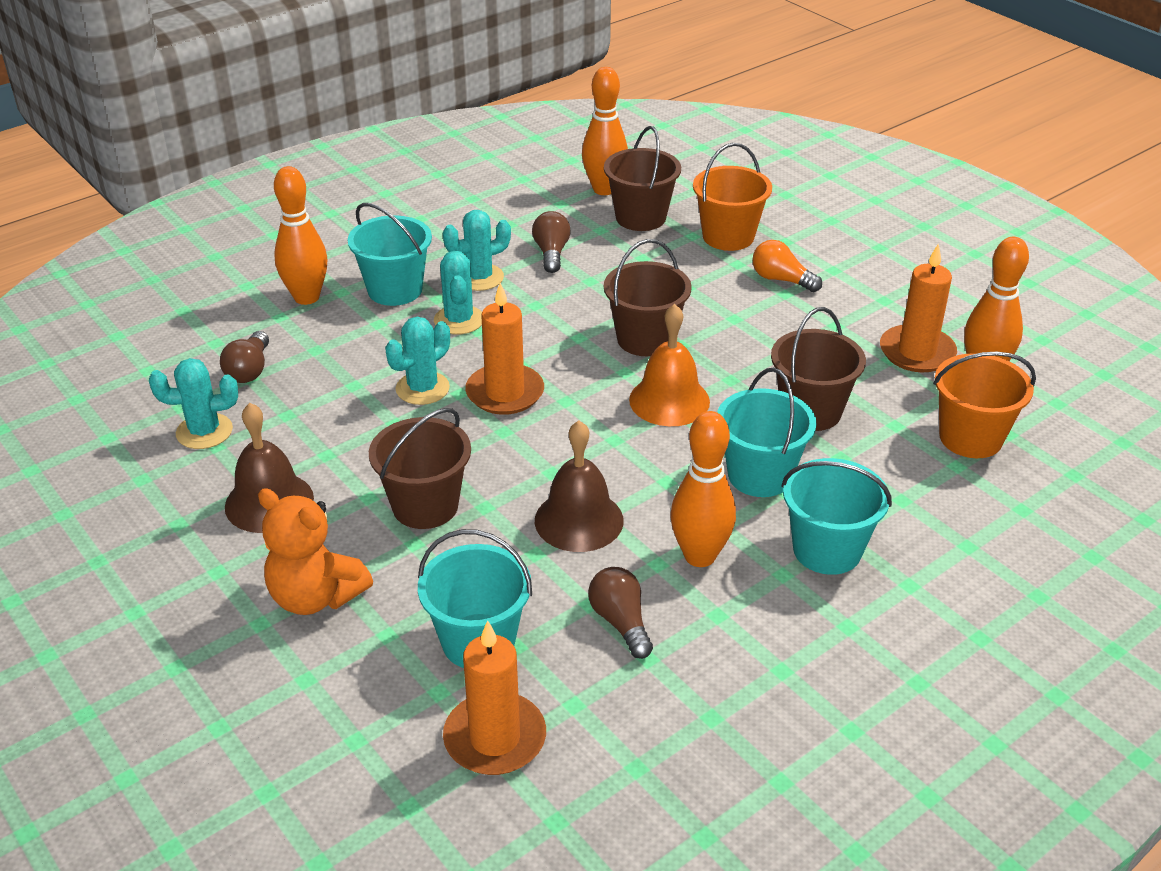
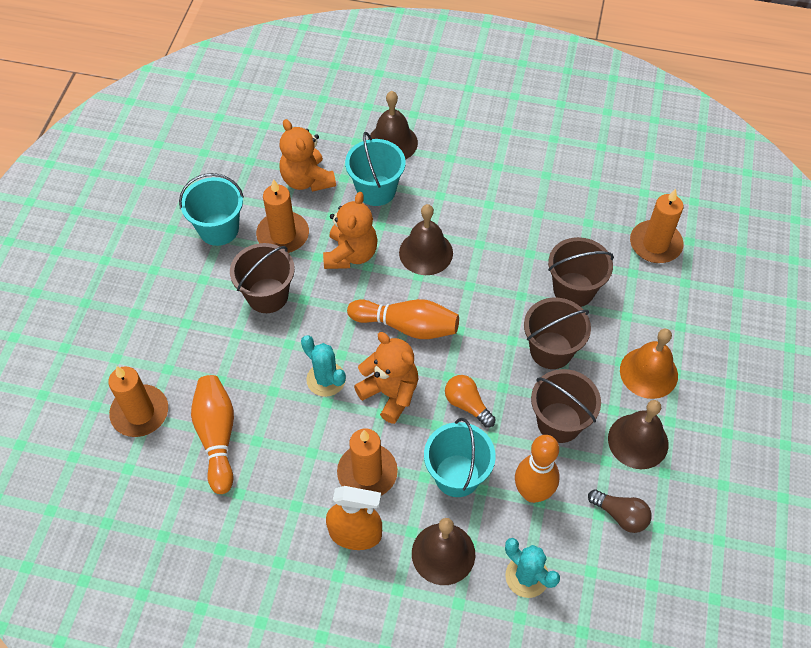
brown bell: [225,403,314,533] [535,421,624,552] = 2 -> [368,91,418,160] [399,204,453,275] [412,518,476,585] [608,400,668,469] = 4
brown light bulb: [220,331,269,383] [532,211,571,273] [588,567,653,659] = 3 -> [588,489,652,533] = 1
orange bowling pin: [274,166,327,305] [582,67,628,195] [671,411,736,567] [964,237,1029,361] = 4 -> [191,375,234,494] [347,299,459,339] [515,435,560,503] = 3
orange bucket: [693,143,772,251] [933,352,1036,458] = 2 -> none = 0
orange candle: [443,620,546,775] [465,283,544,415] [880,243,957,372] = 3 -> [108,366,168,437] [256,179,309,253] [337,428,398,496] [630,189,684,263] = 4
orange spray bottle: none = 0 -> [326,486,382,550] = 1
orange teddy bear: [258,488,373,615] = 1 -> [280,119,336,192] [323,192,378,269] [354,332,418,424] = 3
turquoise bucket: [348,203,432,306] [418,529,532,668] [717,368,817,497] [782,458,892,575] = 4 -> [179,173,244,246] [345,132,406,206] [424,418,496,497] = 3
turquoise cactus: [149,358,238,449] [385,317,450,405] [434,251,482,335] [443,210,511,291] = 4 -> [301,335,346,397] [505,538,560,598] = 2

